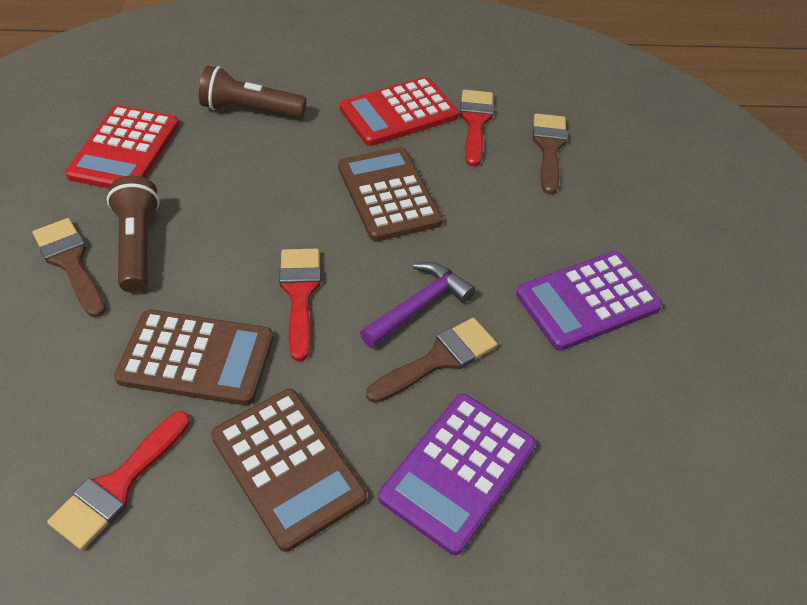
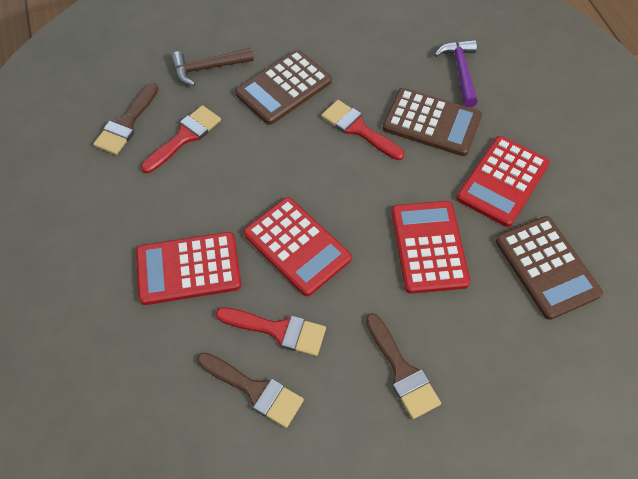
brown flashlight: [107,175,160,293] [199,65,306,119] = 2 -> none = 0
brown hammer: none = 0 -> [171,48,254,86] = 1
purple calculator: [378,394,536,555] [516,251,663,351] = 2 -> none = 0
red calculator: [65,105,179,189] [340,77,459,146] = 2 -> [136,232,241,305] [243,197,352,296] [391,201,470,294] [456,136,550,227] = 4

